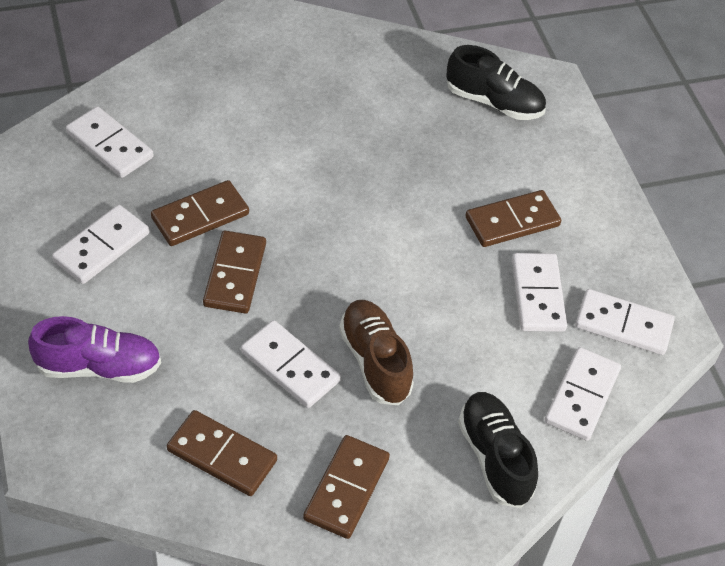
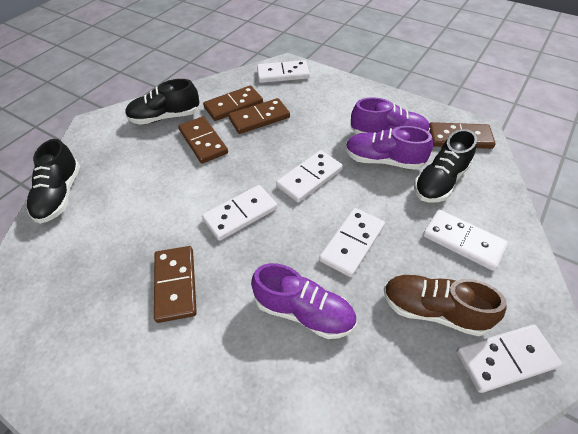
black shoe: [446,45,546,120] [458,392,538,508] = 2 -> [27,139,80,224] [125,79,200,125] [414,129,477,202] = 3
purple shoe: [28,316,161,383] = 1 -> [251,263,357,339] [345,126,433,170] [351,97,430,134] = 3

